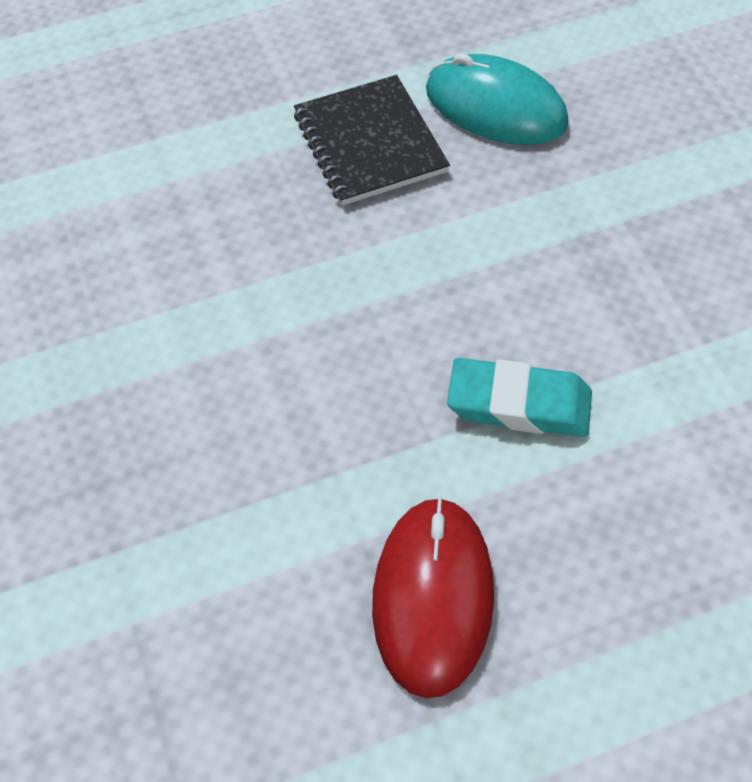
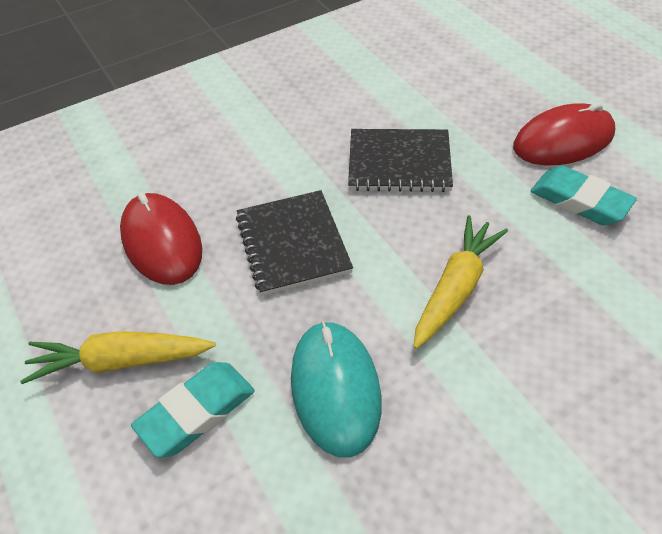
black notebook: [294,75,450,205] = 1 -> [236,190,353,296] [348,129,453,192] = 2
red mouse: [372,497,494,698] = 1 -> [120,192,202,285] [513,103,615,165] = 2
turquoise eraser: [447,358,592,437] = 1 -> [131,362,255,458] [530,165,637,226] = 2
yellow carrot: none = 0 -> [20,331,216,384] [414,215,508,349] = 2

